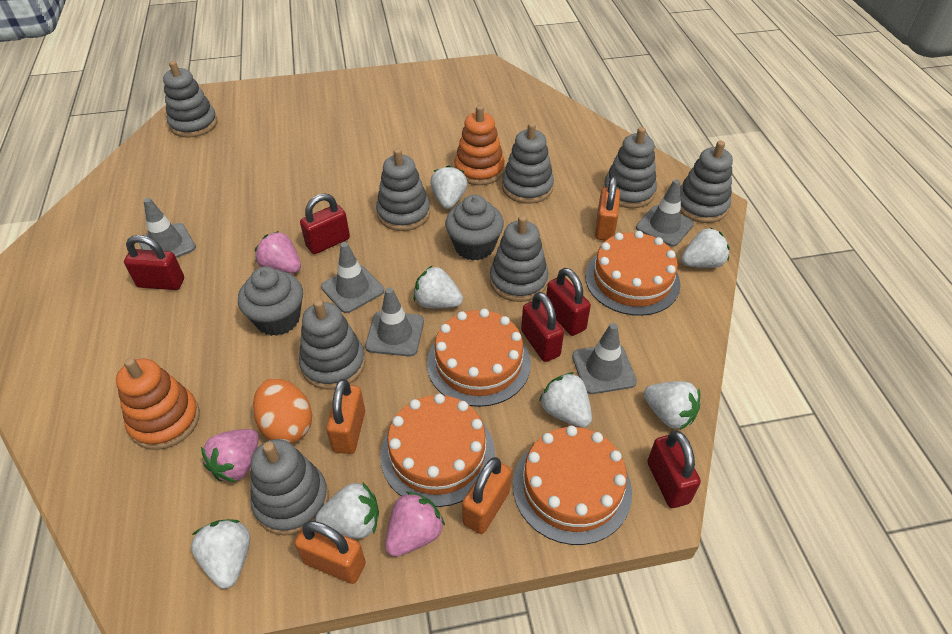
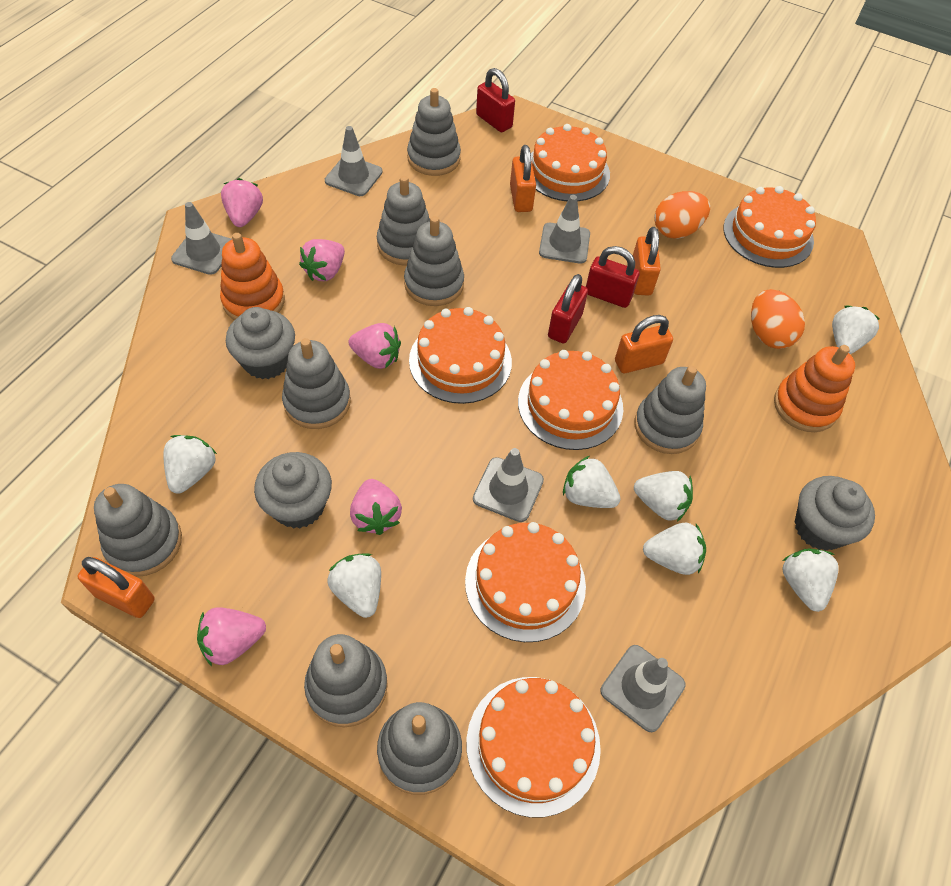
grey cupcake: [238,267,303,336] [445,195,504,261] = 2 -> [226,307,295,379] [254,452,332,529] [795,476,875,551] = 3
orange cake: [380,394,495,507] [427,309,531,407] [513,425,632,545] [585,231,680,316] = 4 -> [409,307,512,404] [465,522,586,642] [466,677,601,818] [518,350,623,450] [531,124,610,202] [723,186,816,268] = 6
orange egg: [253,378,312,444] = 1 -> [654,191,710,239] [751,289,805,349] = 2
pink strawberry: [201,429,259,483] [255,231,301,273] [385,492,445,557] = 3 -> [197,607,266,666] [221,178,263,227] [299,239,345,281] [348,323,401,369] [350,479,402,535] = 5
red padlock: [124,235,184,290] [300,193,350,254] [521,292,564,362] [546,268,591,336] [647,431,701,508] = 5 -> [476,68,515,132] [548,274,588,344] [586,246,639,308] = 3

